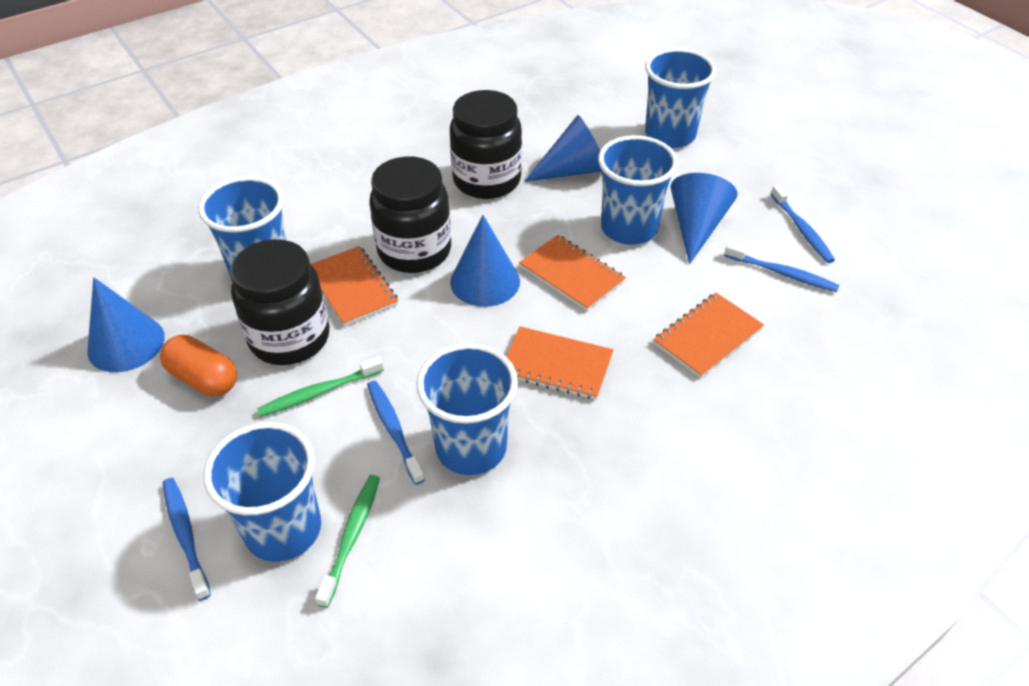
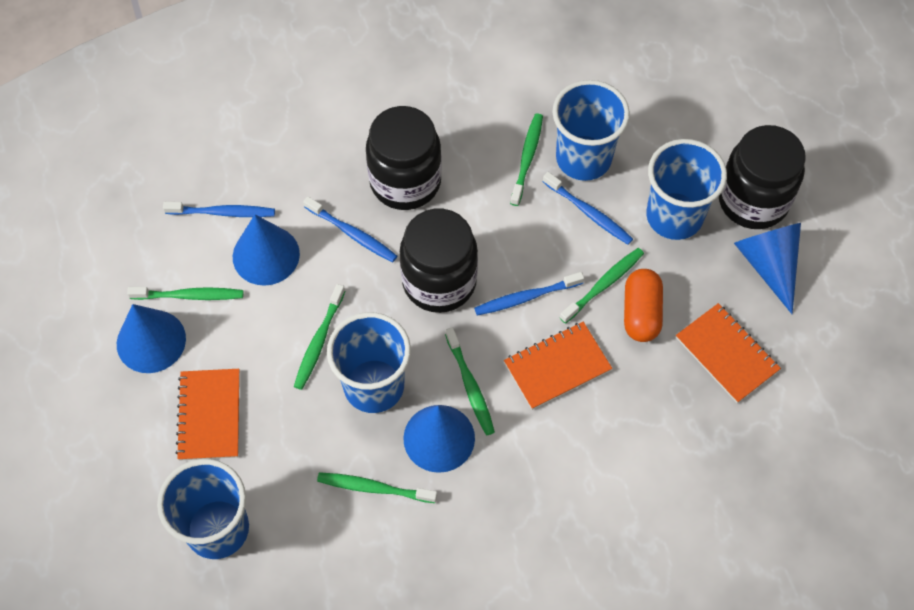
blue cup: [198,176,286,280] [203,422,321,562] [416,343,518,475] [598,135,678,245] [645,48,716,148] = 5 -> [157,459,249,559] [327,312,411,413] [552,80,630,181] [646,139,727,240] = 4
green toothbrush: [257,357,384,417] [315,475,380,608] = 2 -> [127,287,243,300] [294,284,345,390] [317,472,437,503] [445,327,495,435] [510,114,543,206] [560,248,644,323] = 6
orange notebook: [311,246,398,326] [506,326,614,400] [519,235,626,311] [653,293,764,378] = 4 -> [176,369,240,460] [504,322,612,410] [676,303,781,403] = 3

